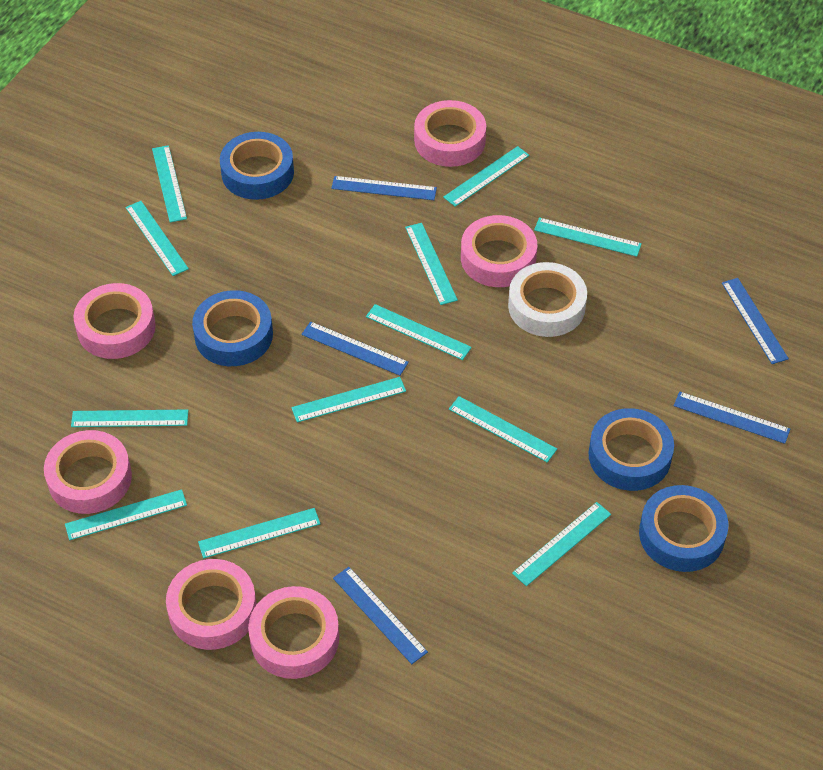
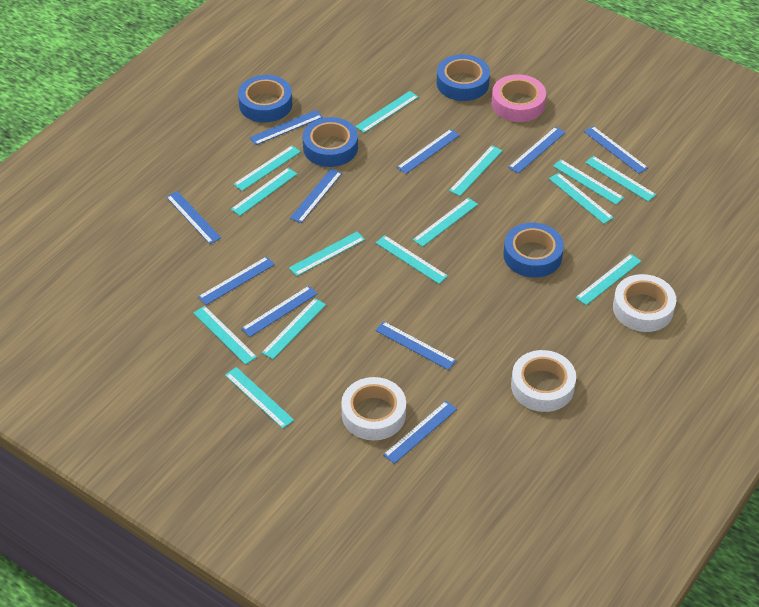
blue ruler: [301,321,409,376] [331,176,437,200] [333,567,428,664] [674,392,790,444] [722,278,789,364] = 5 -> [166,191,221,244] [198,256,275,305] [241,286,318,337] [249,110,323,145] [290,169,342,223] [375,321,457,370] [383,401,457,464] [397,129,460,174] [508,127,566,174] [584,126,648,174] = 10
pink tape: [44,430,132,514] [74,283,156,359] [166,559,257,650] [248,586,339,679] [414,100,486,167] [461,215,537,287] = 6 -> [492,74,546,122] = 1
turquoise ruler: [65,489,187,540] [71,409,188,427] [126,201,189,276] [152,145,187,222] [198,508,320,558] [291,377,406,422] [366,304,472,360] [405,223,458,305] [443,146,529,207] [449,396,557,462] [512,502,611,586] [534,217,642,257] = 12 -> [193,306,257,365] [225,367,294,429] [231,168,297,216] [233,145,301,191] [262,298,326,359] [289,232,365,276] [355,91,418,133] [376,235,448,284] [413,198,478,247] [449,146,503,196] [549,173,614,224] [553,159,624,205] [576,254,641,305] [585,156,656,202] = 14
white tape: [508,262,587,337] = 1 -> [341,377,406,440] [511,350,576,412] [613,274,676,332] = 3

